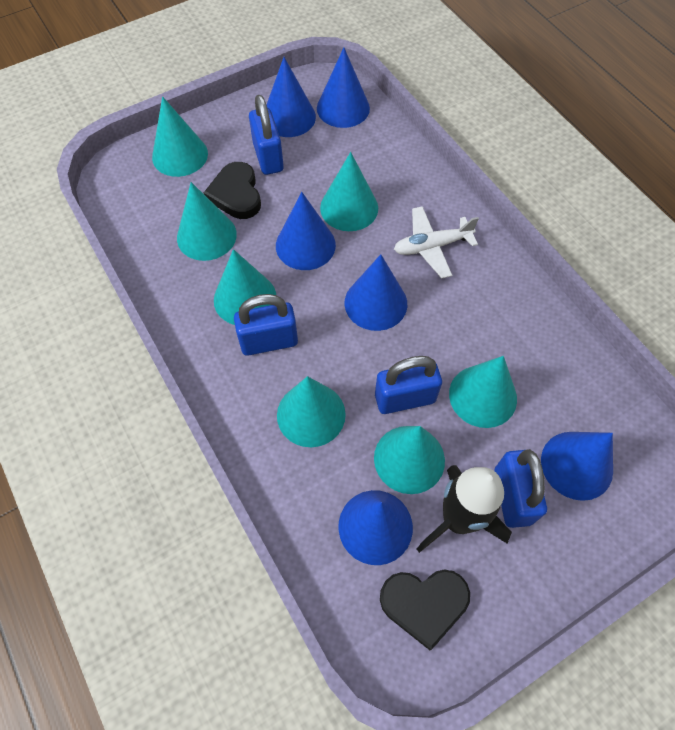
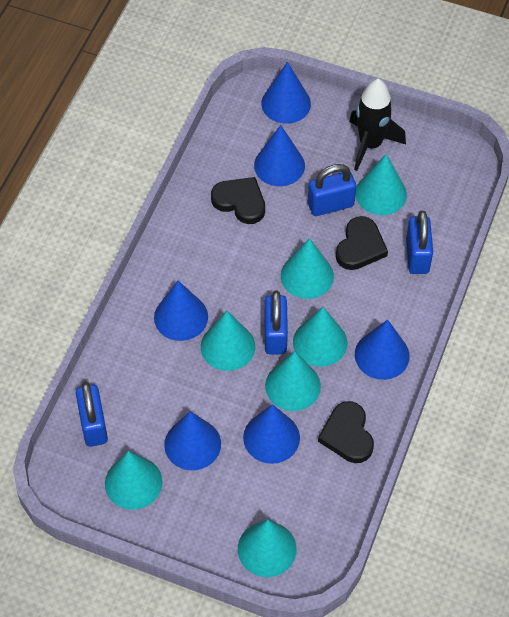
black heart: [204,162,261,219] [380,569,470,650] = 2 -> [211,177,265,224] [318,401,374,463] [336,216,388,270] = 3
white plane: [394,206,479,279] = 1 -> none = 0

